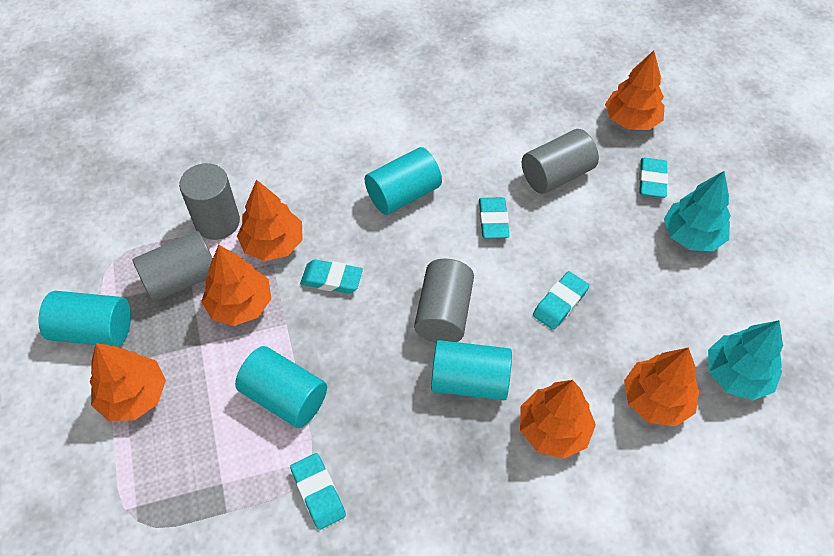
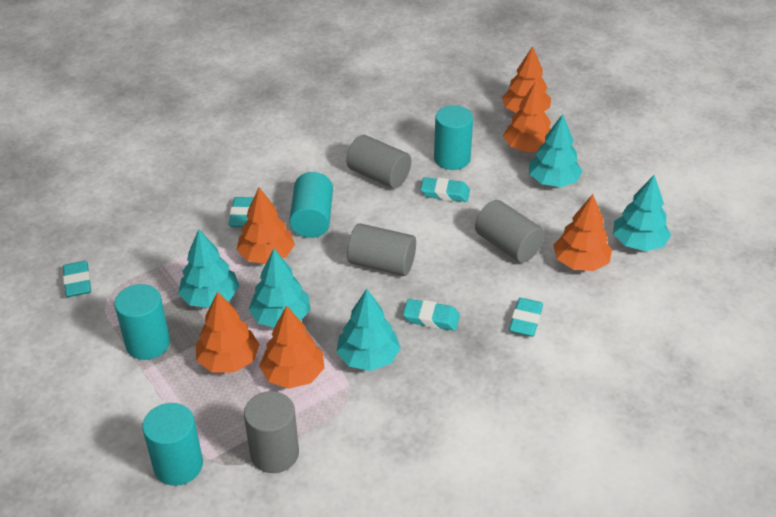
turquoise tree: [664,171,731,251] [708,320,783,401] = 2 -> [178,229,239,308] [249,249,311,328] [336,289,401,371] [529,114,582,187] [613,175,671,251] = 5

